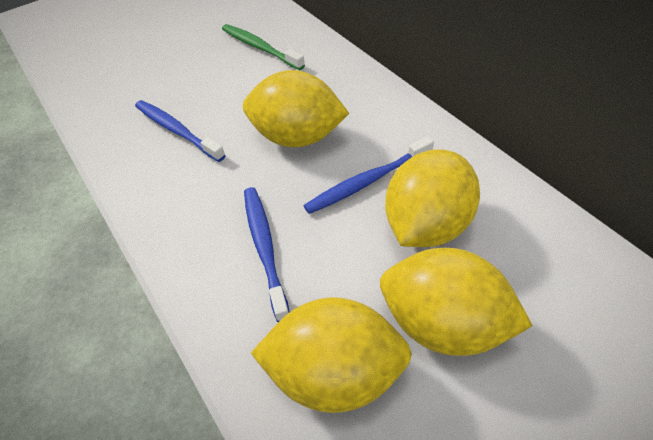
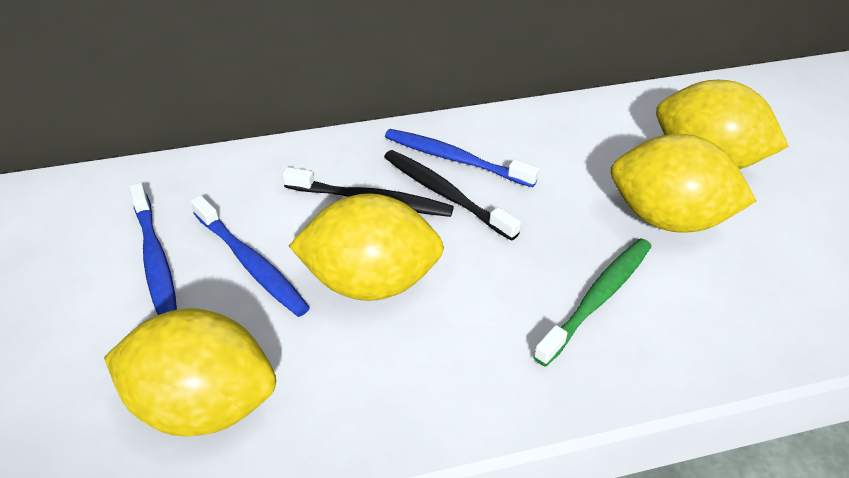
black toothbrush: none = 0 -> [282,167,454,217] [384,150,521,241] = 2

